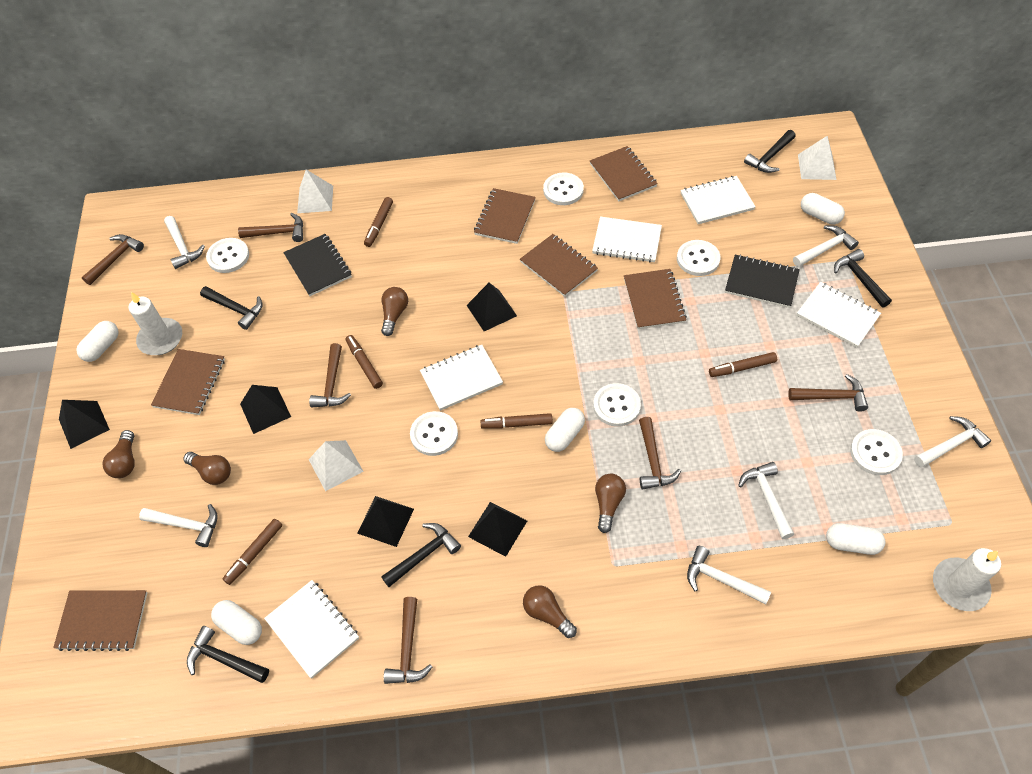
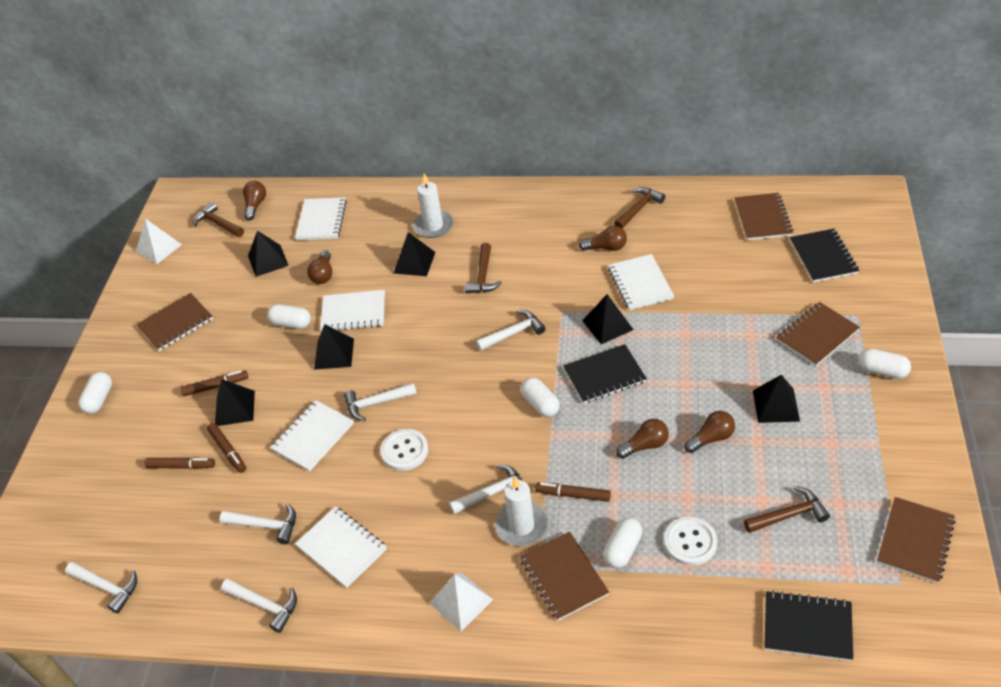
black hammer: [187,626,269,683] [200,286,263,330] [381,523,461,587] [744,130,796,173] [834,249,892,308] = 5 -> none = 0
black notebook: [283,234,352,296] [725,254,800,308] = 2 -> [564,344,647,404] [764,591,853,661] [790,229,859,282] = 3
black pyramid: [59,400,110,449] [240,385,291,434] [357,496,414,547] [467,283,517,331] [468,502,527,557] = 5 -> [215,379,255,426] [248,231,289,277] [314,324,354,370] [394,232,435,276] [582,294,634,344] [753,374,800,423] = 6
brown hammer: [81,234,144,285] [238,213,303,242] [309,343,351,408] [384,597,432,684] [639,417,681,490] [788,374,868,412] = 6 -> [193,202,244,237] [465,243,502,293] [614,187,665,229] [744,486,830,533] = 4
brown marker: [223,519,282,585] [345,335,383,389] [364,197,393,247] [481,413,553,429] [709,352,777,377] = 5 -> [144,457,215,469] [181,370,248,396] [207,423,246,473] [535,483,611,502] = 4
brown notebook: [53,590,147,651] [151,349,225,415] [474,188,536,244] [520,234,598,297] [590,146,658,201] [624,269,687,329] = 6 -> [137,293,213,351] [520,532,609,621] [735,193,793,240] [776,302,860,366] [877,497,956,583] = 5
white button: [206,238,249,273] [410,411,458,456] [543,173,584,205] [593,383,641,427] [677,240,720,276] [850,429,903,475] = 6 -> [381,429,428,471] [664,517,717,566] = 2
white pyramid: [297,170,333,213] [308,440,364,491] [798,136,837,180] = 3 -> [136,219,182,264] [429,573,493,631] = 2

